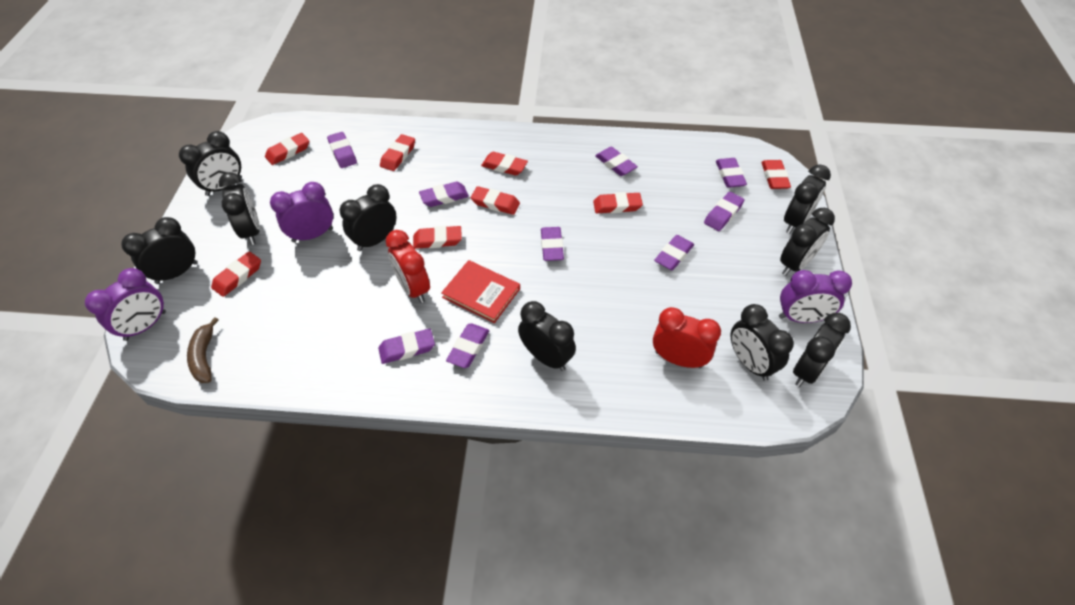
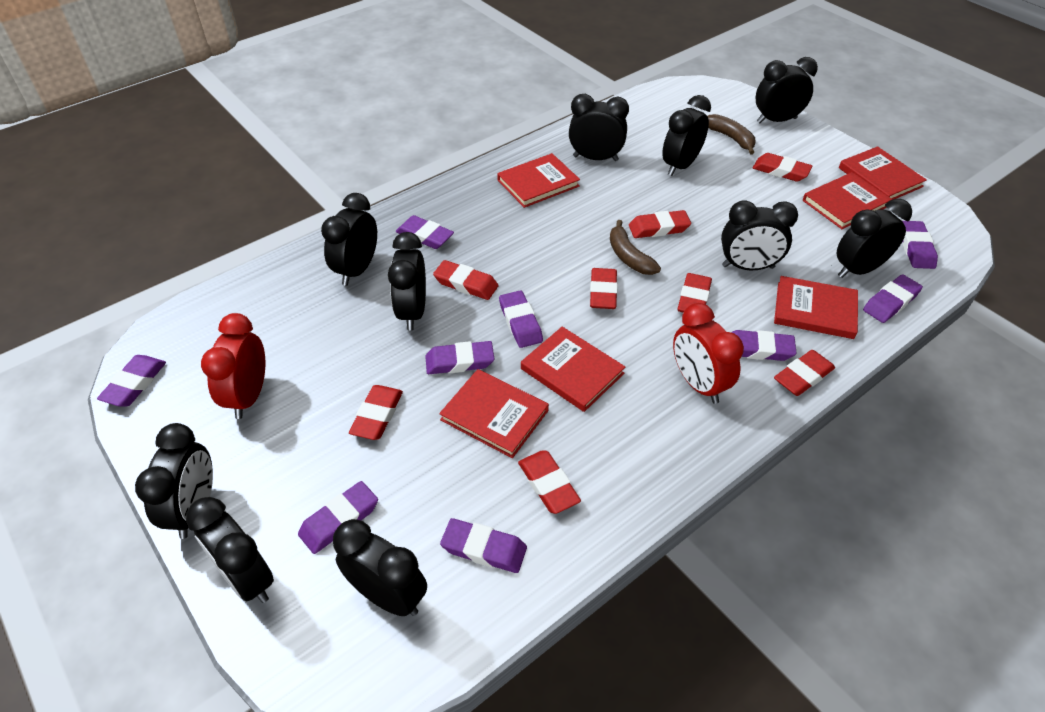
black clock: [121,217,198,284] [179,131,242,196] [219,172,260,245] [339,184,397,251] [518,301,576,371] [730,304,794,381] [780,208,835,276] [784,165,831,234] [793,313,851,387] = 9 -> [135,423,213,539] [186,497,274,603] [321,193,377,286] [333,519,427,616] [388,232,426,331] [569,94,629,161] [662,95,711,176] [721,200,798,270] [756,57,818,123] [837,199,912,278] = 10
brown banana: [187,317,219,383] = 1 -> [610,220,661,275] [708,114,755,155] = 2
purple clock: [85,268,166,341] [270,182,333,242] [779,270,852,323] = 3 -> none = 0
red book: [441,260,520,323] = 1 -> [439,369,549,458] [497,153,580,208] [521,327,625,412] [774,276,858,339] [803,172,892,229] [839,146,927,200] = 6

